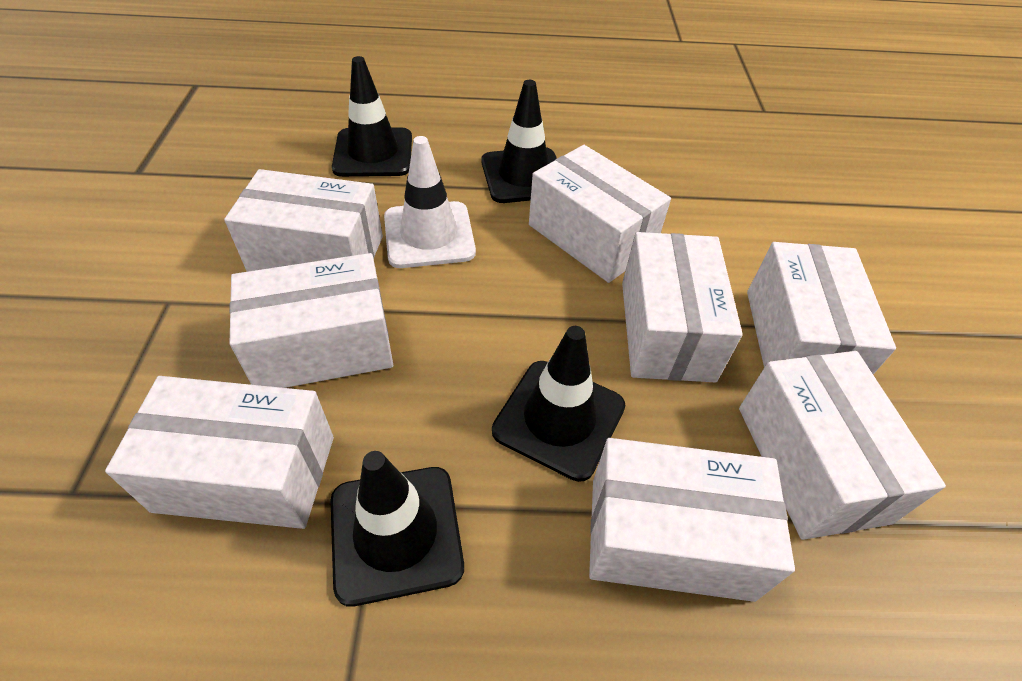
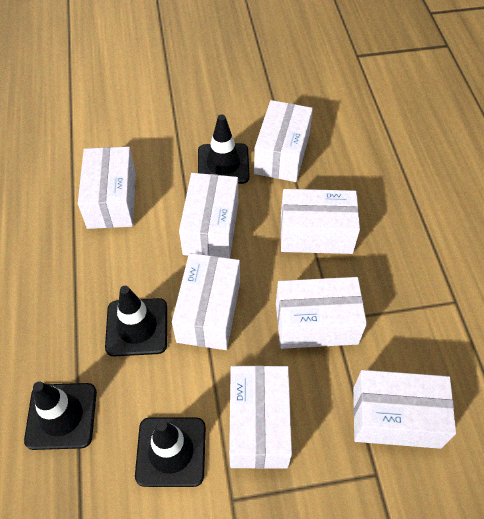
white traffic cone: [384,136,476,268] = 1 -> none = 0

